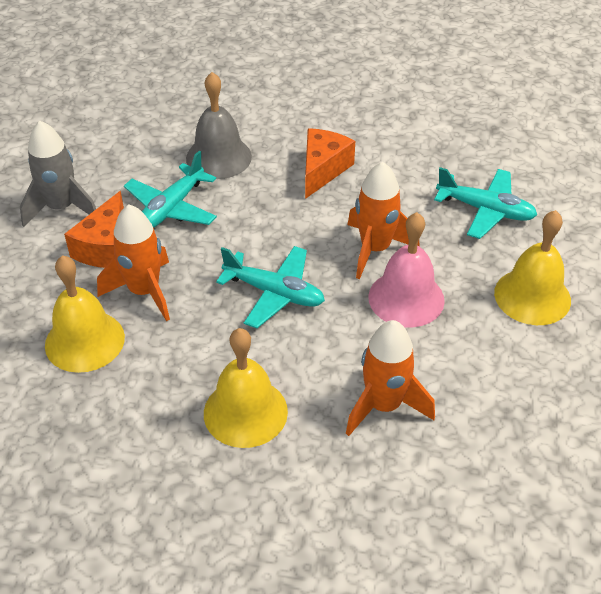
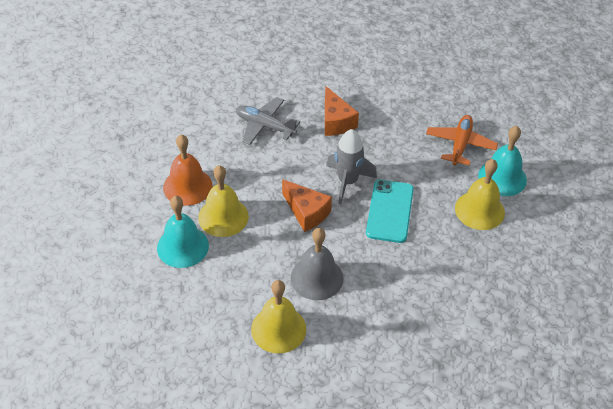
grey plane: none = 0 -> [236,97,300,145] = 1
orange bell: none = 0 -> [163,134,212,206] = 1
orange plane: none = 0 -> [426,115,498,166] = 1
orange rocket: [97,204,170,321] [346,320,435,436] [347,162,420,279] = 3 -> none = 0
pink bell: [368,212,445,327] = 1 -> none = 0
turquoise bell: none = 0 -> [157,196,209,268] [478,126,527,196] = 2
turquoise phone: none = 0 -> [366,180,414,243] = 1
turquoise plane: [124,151,217,228] [216,246,325,328] [434,167,537,239] = 3 -> none = 0

